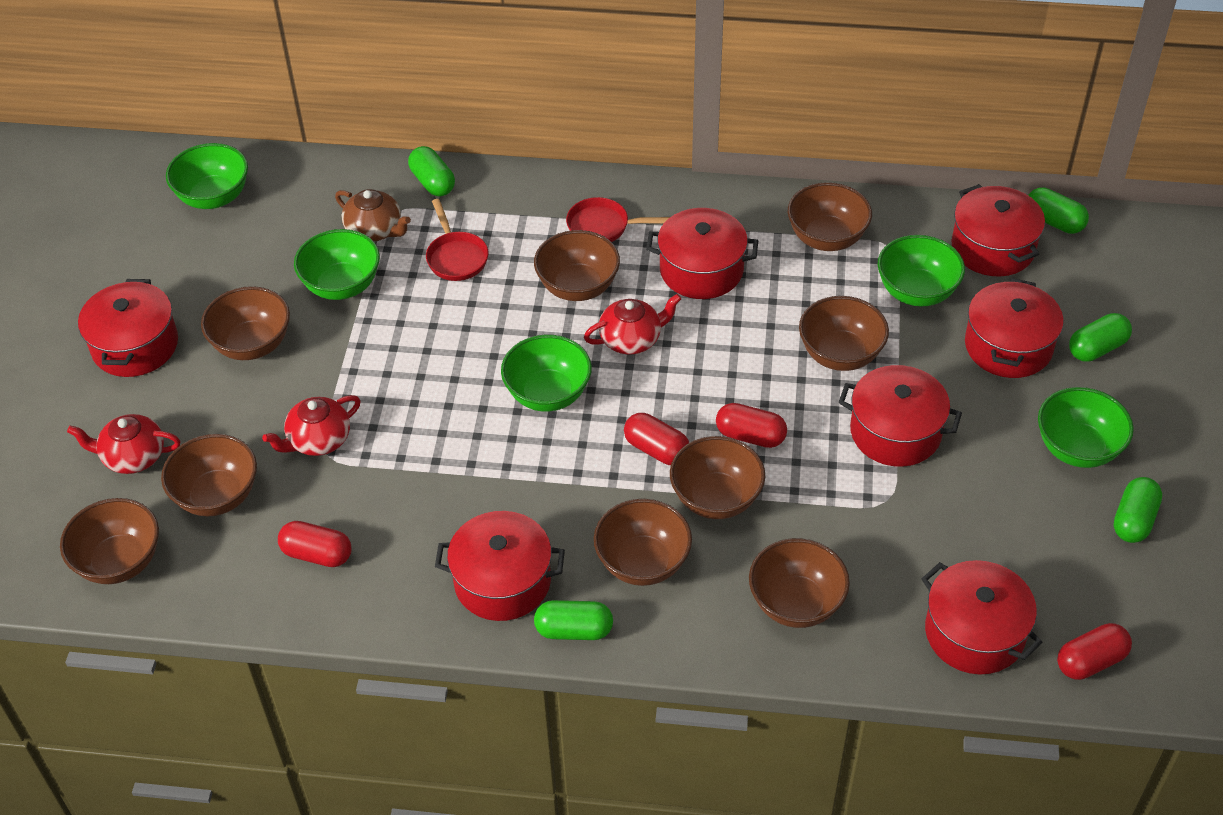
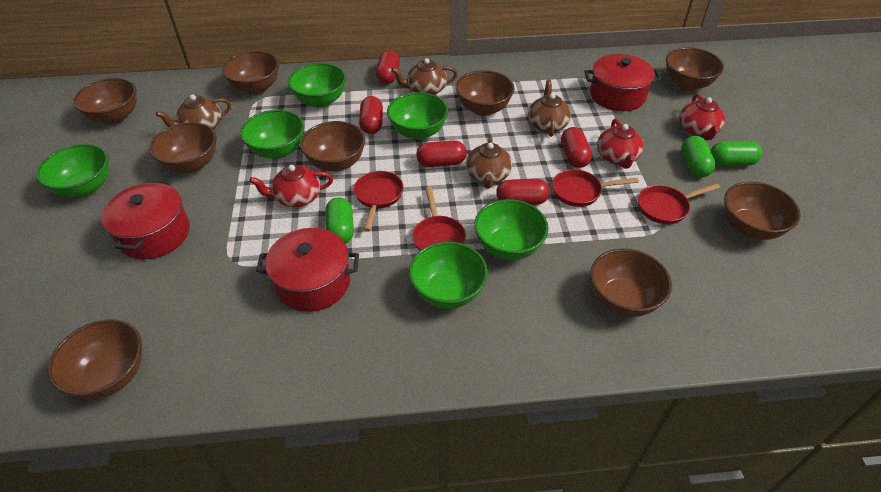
brown teapot: [335,189,411,241] = 1 -> [156,94,231,129] [391,58,458,95] [466,136,512,189] [528,79,571,137] = 4
green bowl: [166,143,248,209] [294,229,380,300] [501,335,592,412] [878,235,965,306] [1038,387,1134,468] = 5 -> [36,144,109,197] [240,110,304,159] [288,63,346,108] [387,92,448,140] [409,242,488,309] [474,199,549,260] = 6
green capsule: [408,146,455,196] [534,600,613,640] [1028,187,1089,234] [1069,313,1132,362] [1114,477,1162,543] = 5 -> [325,197,354,244] [681,136,716,177] [710,141,762,166] = 3
red capsule: [278,521,352,567] [624,413,689,465] [716,403,787,448] [1057,623,1132,680] = 4 -> [359,96,383,134] [376,50,400,84] [416,140,466,167] [496,179,550,205] [561,127,592,168] = 5
red pan: [426,199,488,281] [566,197,670,242] = 2 -> [354,171,404,231] [412,187,466,251] [552,169,639,207] [638,183,720,224] = 4
red pot: [78,279,178,377] [435,511,565,621] [646,208,758,299] [839,365,962,467] [921,560,1043,674] [951,184,1045,277] [965,278,1064,378] = 7 -> [101,181,190,259] [256,228,359,312] [584,54,661,111] = 3

